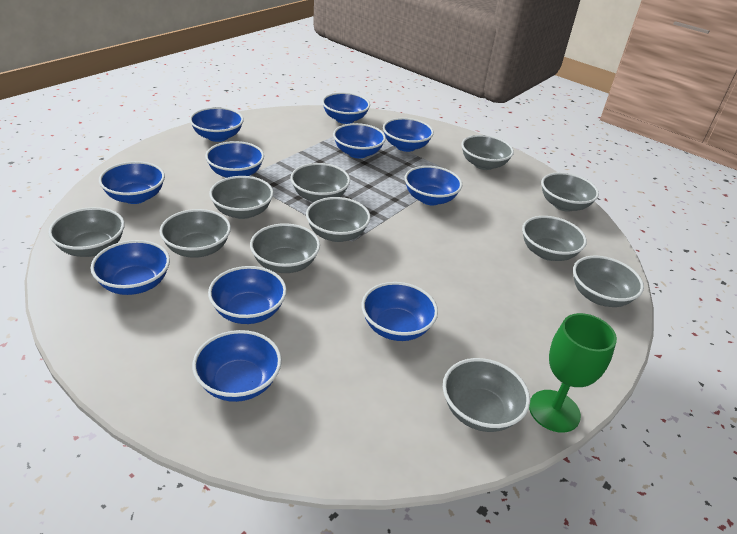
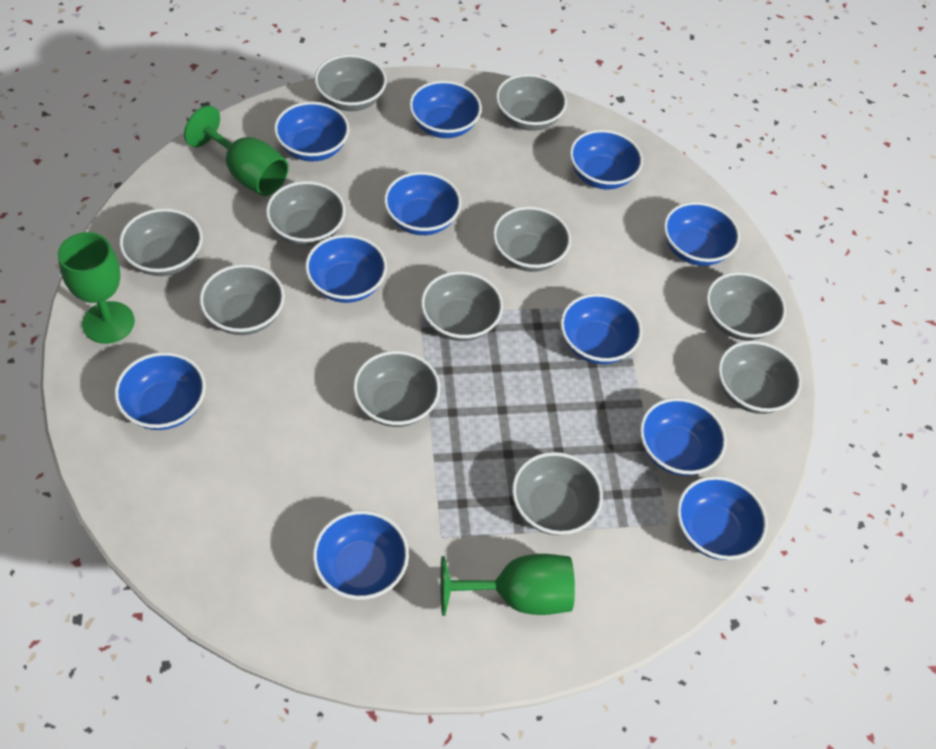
green goblet: [529,313,617,432] = 1 -> [58,232,135,344] [184,105,289,196] [440,554,575,616] = 3

